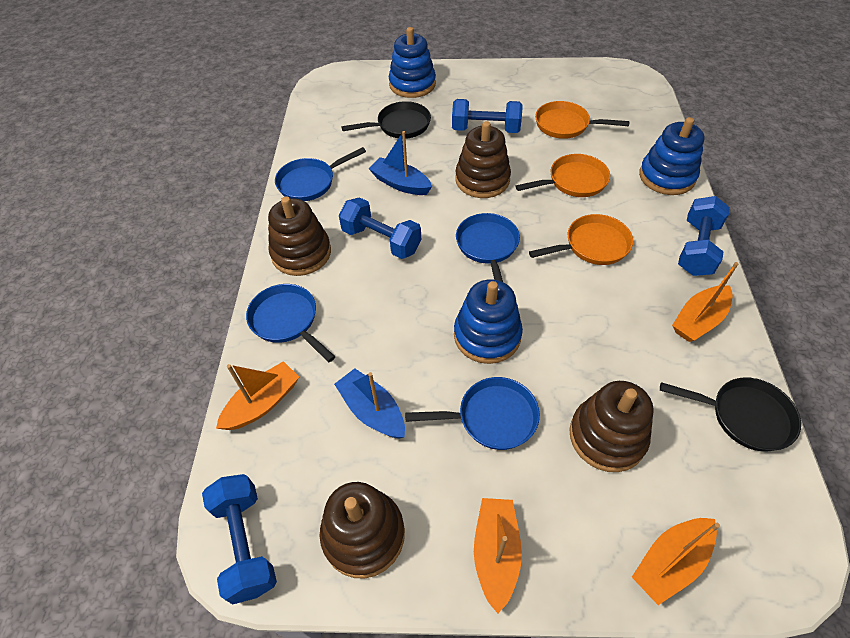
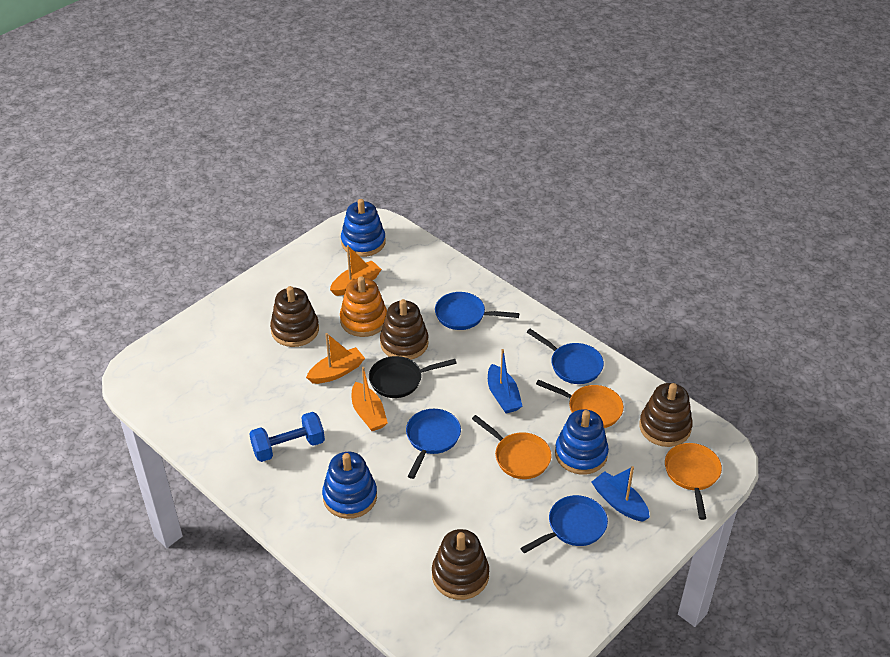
black pan: [341,101,431,139] [660,377,801,452] = 2 -> [369,356,457,398] = 1
blue dumbbell: [202,474,277,604] [339,197,421,259] [452,99,523,133] [678,196,730,276] = 4 -> [249,412,325,462] = 1
orange boat: [216,361,299,430] [474,498,522,614] [632,518,720,605] [672,262,738,342] = 4 -> [306,333,365,384] [330,245,382,296] [352,367,388,431] = 3
orange stacking toy: none = 0 -> [340,276,387,337] = 1

